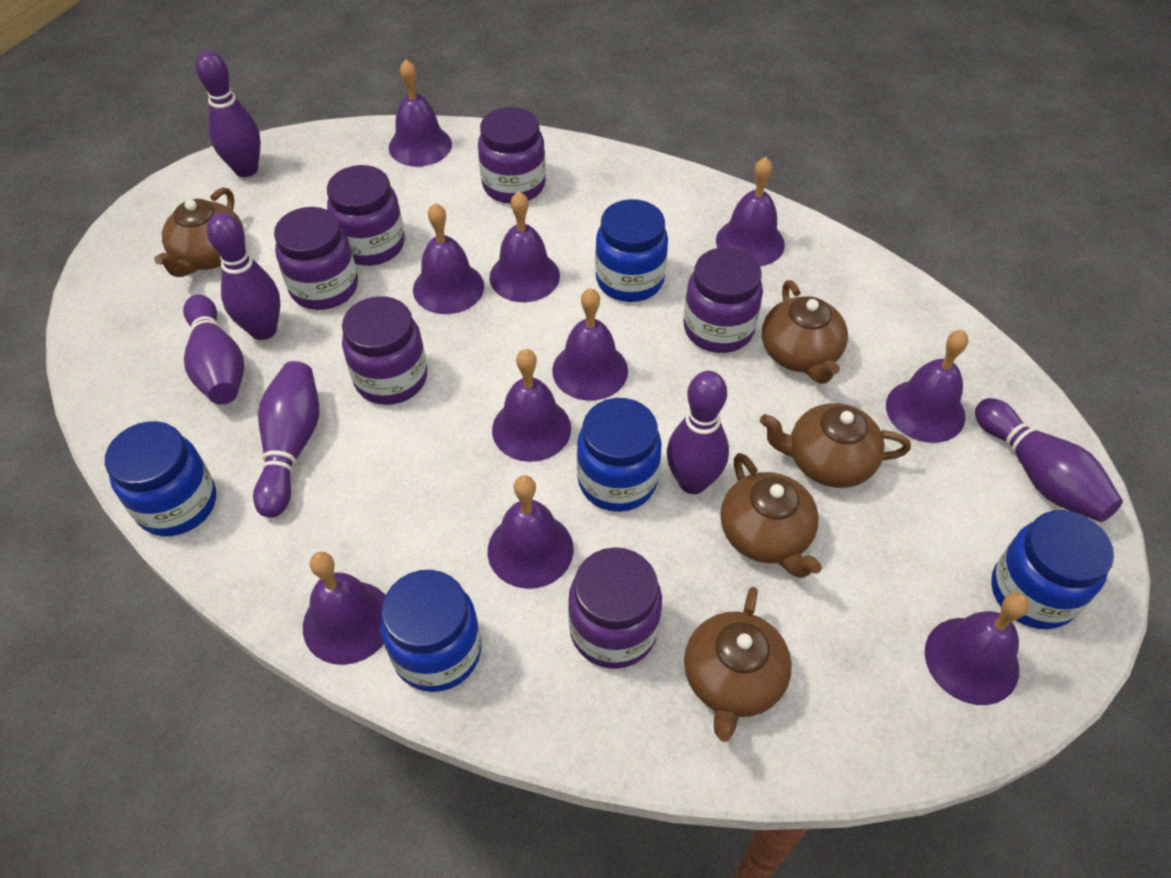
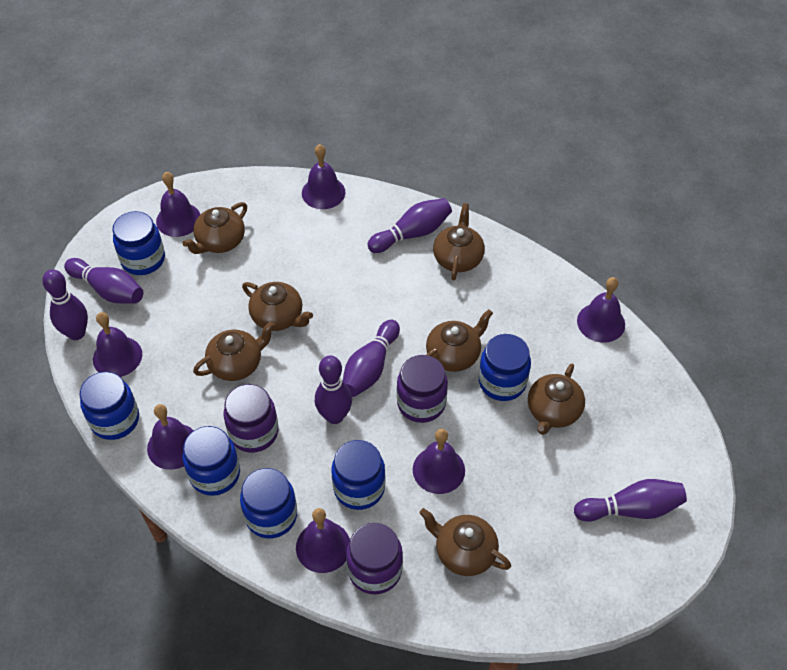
blue jar: [105,421,216,536] [380,570,481,692] [577,398,662,512] [595,199,668,302] [991,510,1114,629] = 5 -> [80,372,139,440] [112,211,165,275] [183,426,240,496] [240,468,297,539] [331,440,386,510] [479,334,531,401] = 6
brown teapot: [154,187,244,277] [684,587,792,742] [721,453,822,578] [760,403,911,488] [762,280,848,384] = 5 -> [182,202,247,254] [193,321,275,381] [242,282,313,331] [420,508,511,576] [426,309,493,372] [433,203,485,280] [528,364,585,435] = 7
purple bell: [303,552,385,665] [389,59,452,167] [413,203,484,314] [488,475,574,589] [489,191,560,302] [492,349,571,462] [552,288,628,401] [716,157,785,266] [886,330,969,443] [925,593,1029,705] = 10 -> [93,312,142,377] [147,404,194,470] [156,172,201,237] [296,508,350,573] [302,144,346,209] [413,429,465,494] [577,277,625,343] = 7
purple jar: [274,207,358,310] [327,165,405,266] [342,296,427,405] [478,107,546,204] [568,547,662,669] [683,247,763,353] = 6 -> [224,384,278,453] [346,523,403,595] [397,355,448,423] = 3

